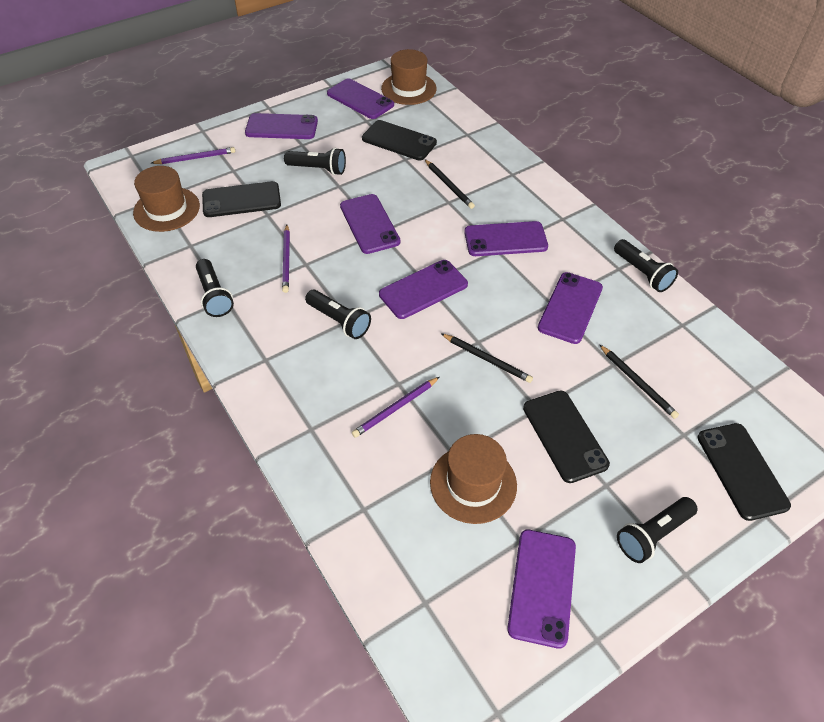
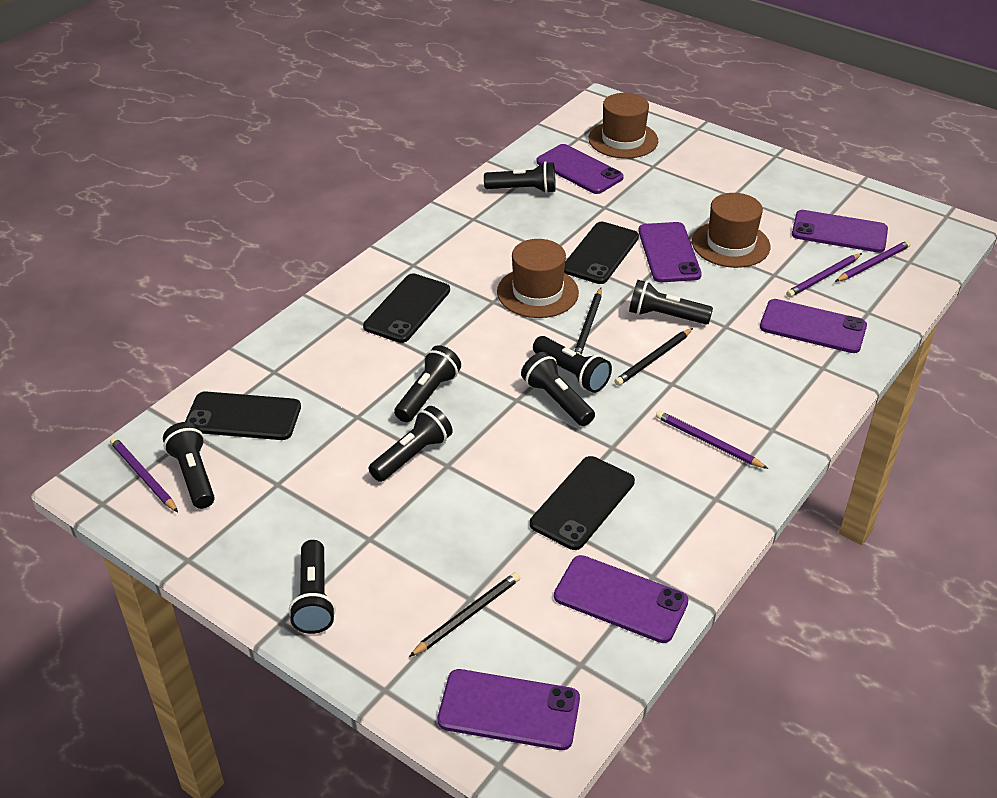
black flashlight: [196,259,234,317] [284,147,346,175] [305,290,371,339] [614,239,678,292] [617,497,698,563] = 5 -> [163,422,215,509] [289,540,336,634] [369,406,453,482] [394,345,461,422] [484,161,556,193] [521,352,595,426] [533,336,612,393] [629,280,713,325] = 8
purple pencil: [151,147,235,164] [282,225,290,293] [352,377,439,438] = 3 -> [110,437,178,512] [656,410,769,469] [786,253,862,297] [835,240,911,282] = 4
purple phone: [245,113,318,139] [327,78,394,119] [340,194,401,254] [379,260,468,319] [464,221,548,256] [507,530,576,649] [538,272,603,344] = 7 -> [437,669,580,750] [536,144,624,194] [554,555,689,643] [638,222,702,282] [760,299,867,353] [792,210,888,253] = 6

